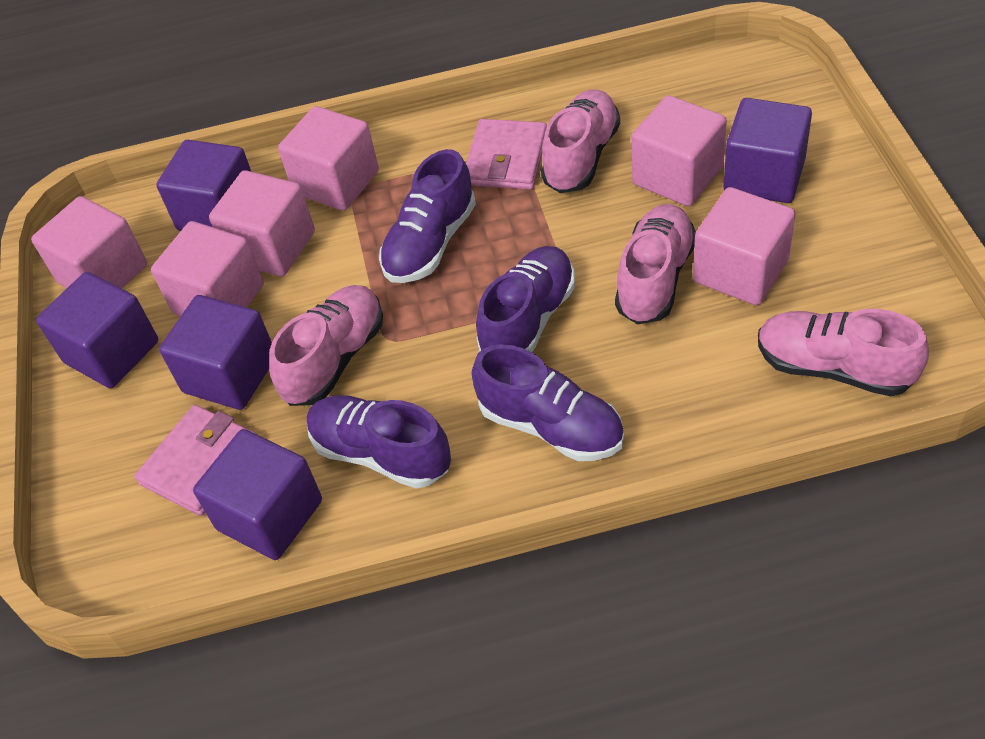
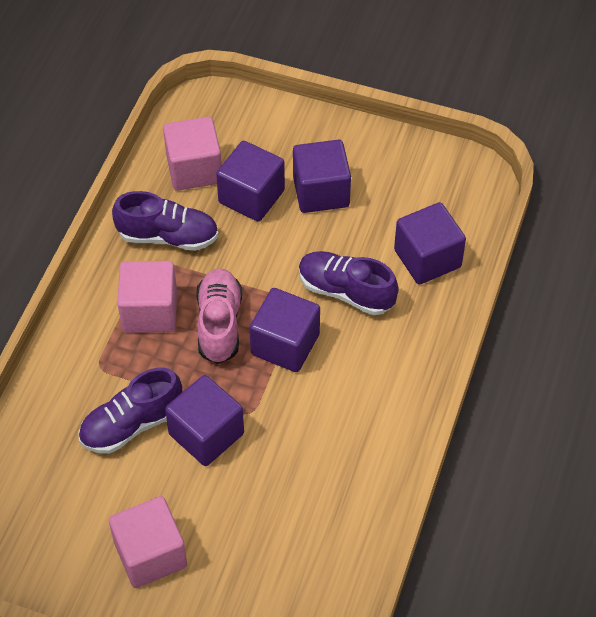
pink cube: [31,196,147,289] [151,221,264,317] [209,170,315,277] [278,106,379,211] [632,95,727,206] [693,187,796,305] = 6 -> [109,496,187,588] [117,261,177,333] [163,117,222,191] = 3
pink shoe: [269,285,383,406] [541,89,620,193] [615,204,696,324] [758,309,929,396] = 4 -> [196,268,242,364] = 1
pink wallet: [134,405,256,516] [466,119,547,190] = 2 -> none = 0
purple shoe: [307,395,451,489] [379,149,476,283] [472,344,624,461] [476,246,576,352] = 4 -> [78,368,182,454] [112,191,218,251] [299,251,399,315] = 3

